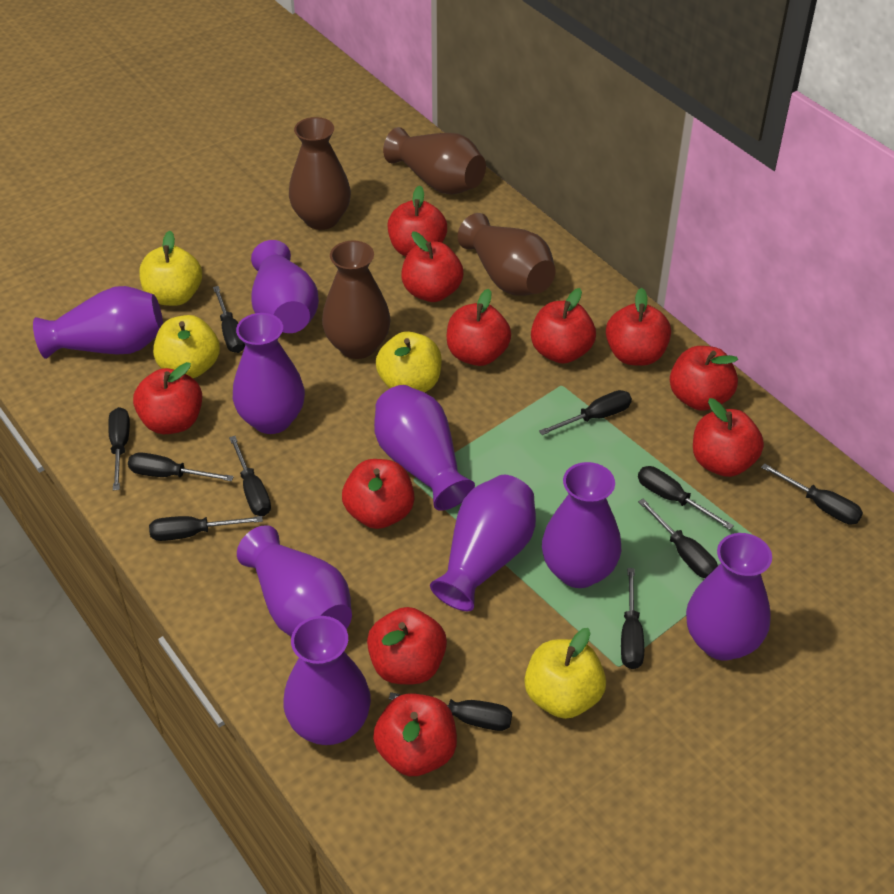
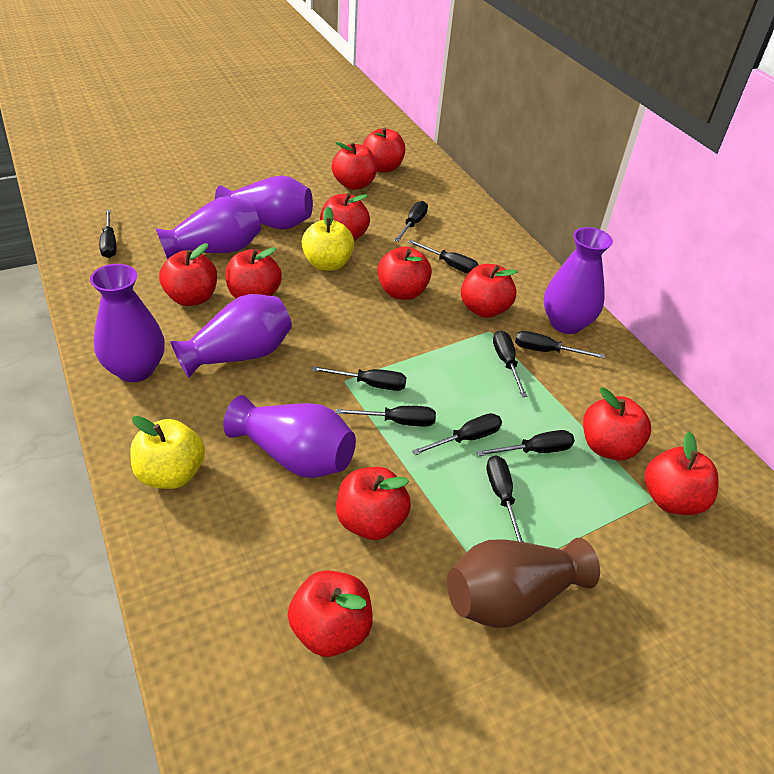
black screwdriver: [108,407,130,490] [128,452,234,481] [149,516,263,541] [213,286,245,353] [229,436,271,516] [389,692,512,731] [539,390,632,435] [621,568,644,669] [638,466,734,530] [638,499,718,578] [761,463,863,524] = 11 -> [99,210,117,258] [312,366,407,391] [336,406,436,426] [394,201,428,242] [408,240,479,274] [412,413,502,455] [476,430,575,456] [486,455,524,542] [493,330,527,397] [515,331,605,359] = 10
brown vase: [289,117,351,230] [322,240,391,359] [383,127,486,194] [457,213,556,295] = 4 -> [447,538,600,628] = 1
purple vase: [33,286,163,359] [233,313,305,434] [237,525,352,637] [251,240,319,333] [283,616,371,745] [374,385,475,511] [430,475,536,611] [542,462,621,588] [686,533,772,661] = 9 -> [90,264,165,382] [156,196,261,259] [170,294,292,378] [215,176,313,230] [223,395,356,478] [544,227,613,334] = 6
yellow apple: [139,231,202,306] [153,315,220,378] [376,331,442,393] [524,628,606,719] = 4 -> [130,416,205,489] [302,207,354,271] = 2

